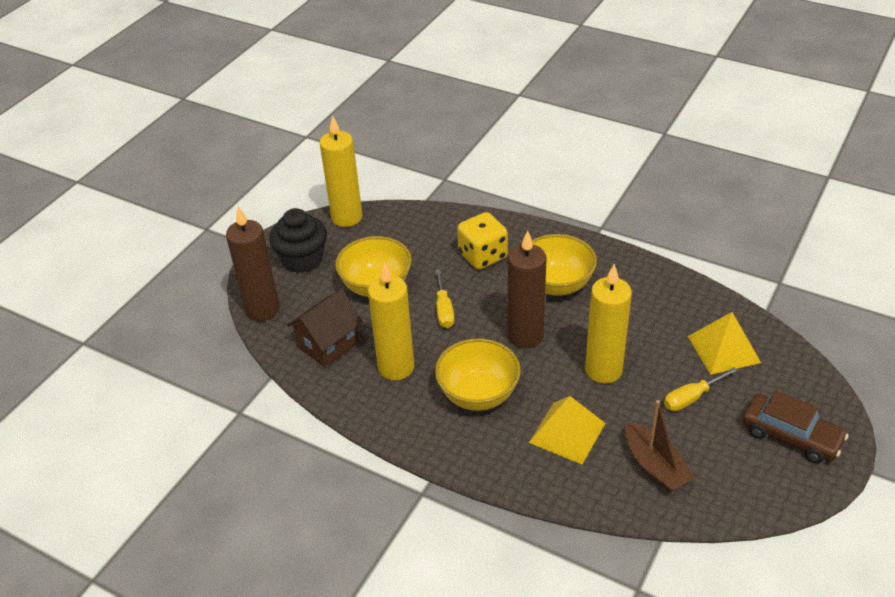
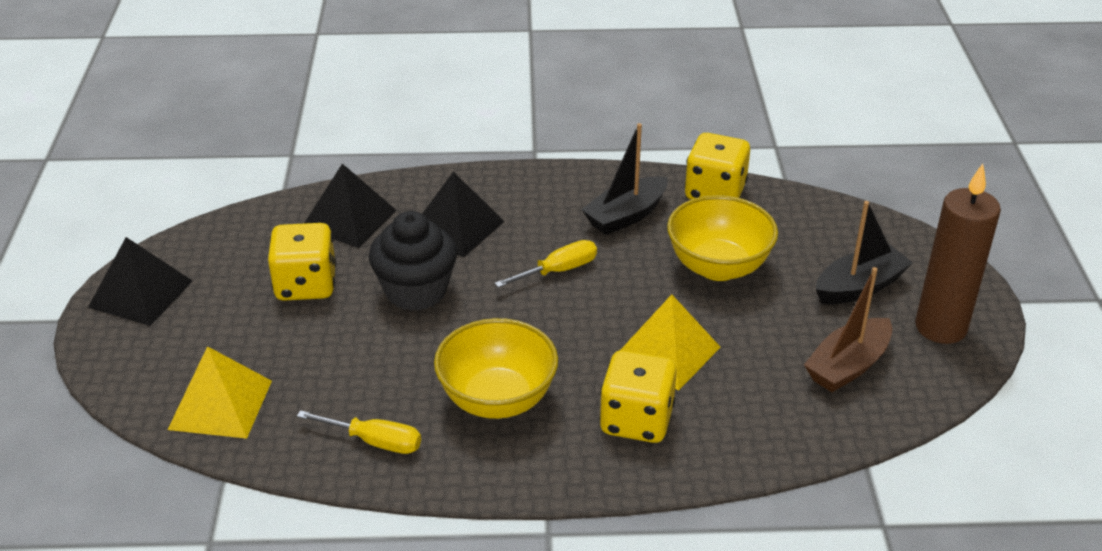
black boat: none = 0 -> [581,123,668,235] [816,201,913,304] = 2
black pyramid: none = 0 -> [88,237,192,326] [304,164,397,248] [422,172,505,257] = 3
brown candle: [226,206,280,321] [508,230,546,348] = 2 -> [915,164,1001,344] = 1
brown car: [742,390,849,463] = 1 -> none = 0
brown house: [287,290,363,367] = 1 -> none = 0
yellow bowl: [335,236,412,297] [435,338,521,411] [532,234,597,296] = 3 -> [434,318,558,419] [667,195,778,281] = 2
yellow candle: [320,115,362,227] [368,262,414,380] [585,264,632,384] = 3 -> none = 0
yellow dice: [457,212,508,269] = 1 -> [268,223,336,301] [599,350,677,443] [685,133,750,200] = 3

